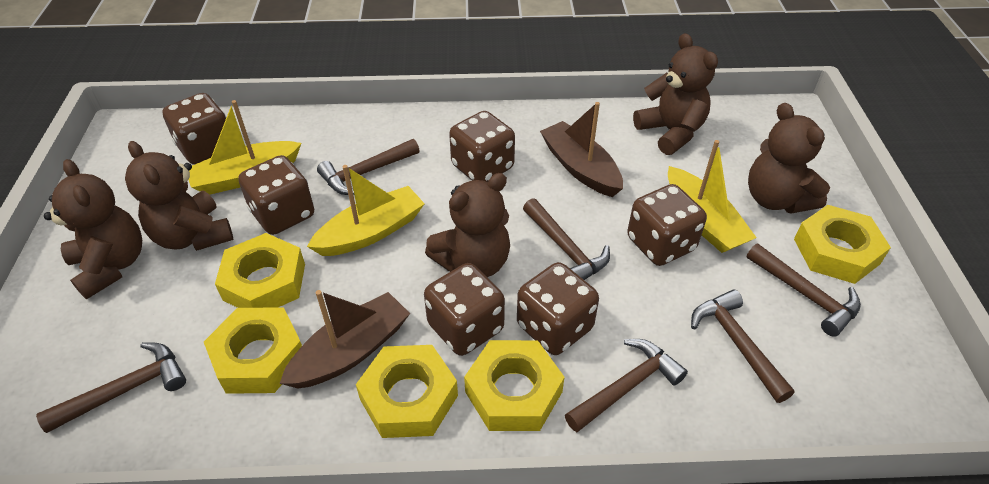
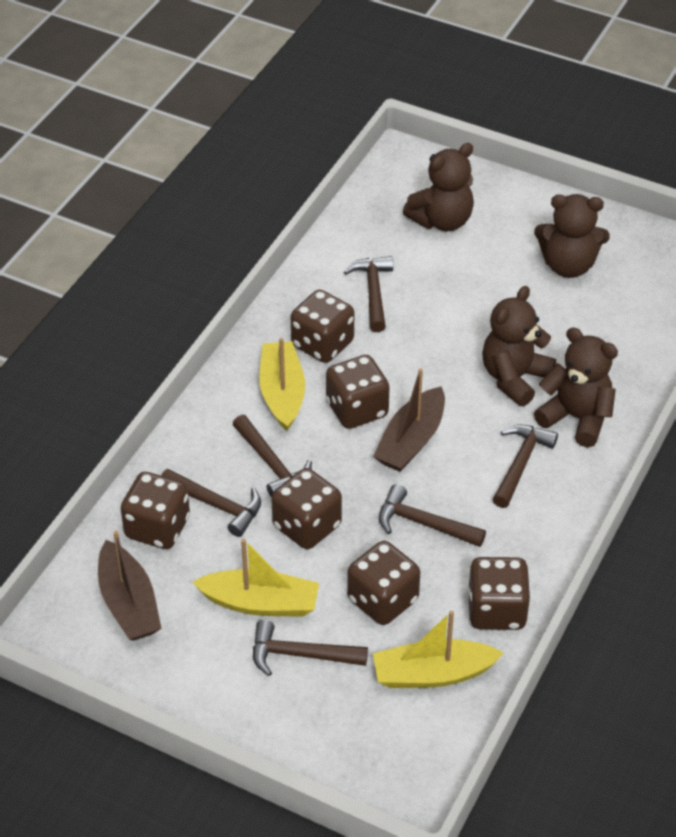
brown teddy bear: [44,159,142,299] [125,141,233,251] [425,173,510,277] [633,33,718,155] [748,103,830,213] = 5 -> [403,143,474,231] [482,286,556,406] [534,194,610,278] [534,327,618,447] = 4
yellow nut: [204,307,302,394] [215,233,305,308] [356,345,458,438] [464,340,565,431] [794,205,891,284] = 5 -> none = 0

